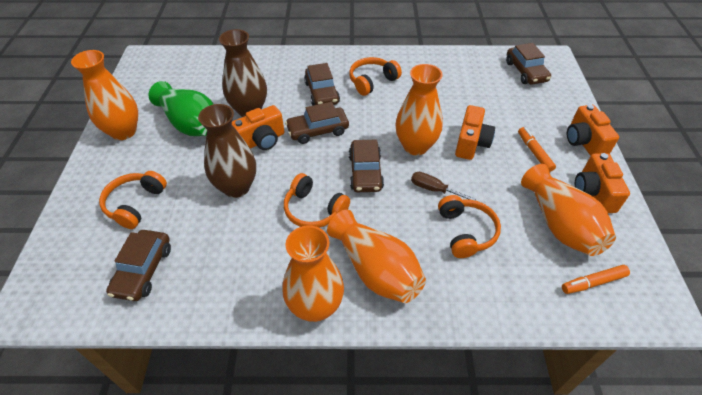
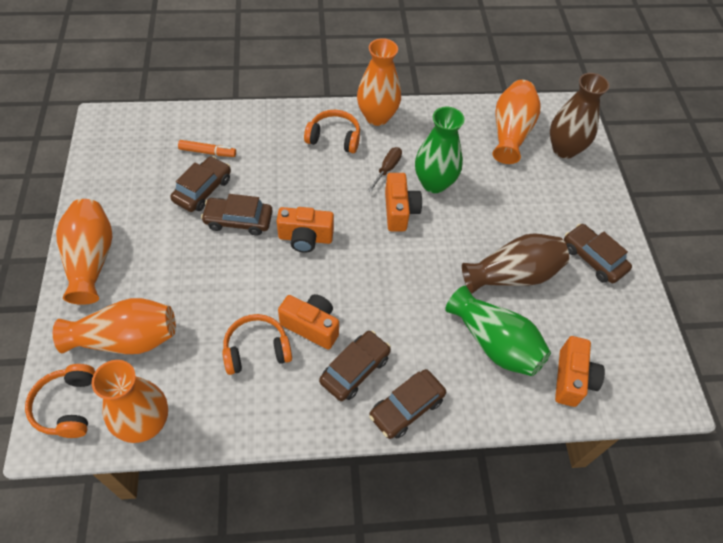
green vase: [149,81,213,136] = 1 -> [415,107,465,193] [445,286,551,376] = 2
orange headphones: [99,171,167,229] [284,173,350,228] [349,57,402,96] [438,195,501,258] = 4 -> [25,364,95,438] [222,314,292,375] [304,110,360,153] = 3
orange marker: [518,127,556,172] [562,265,630,294] = 2 -> [178,140,236,157] = 1

